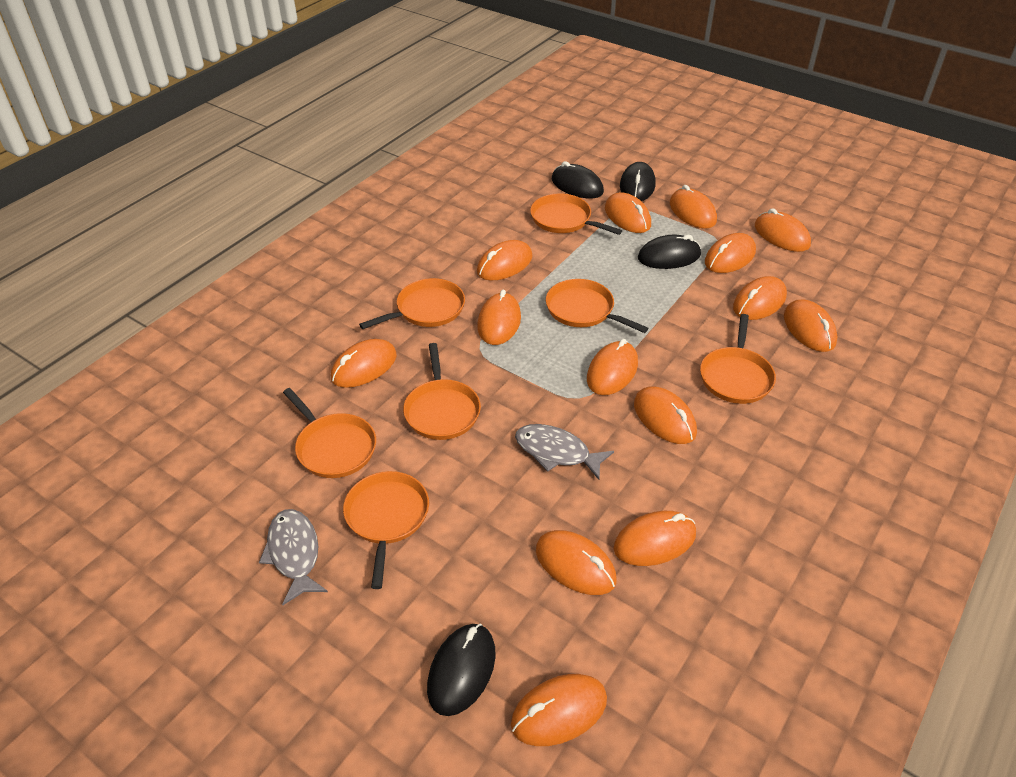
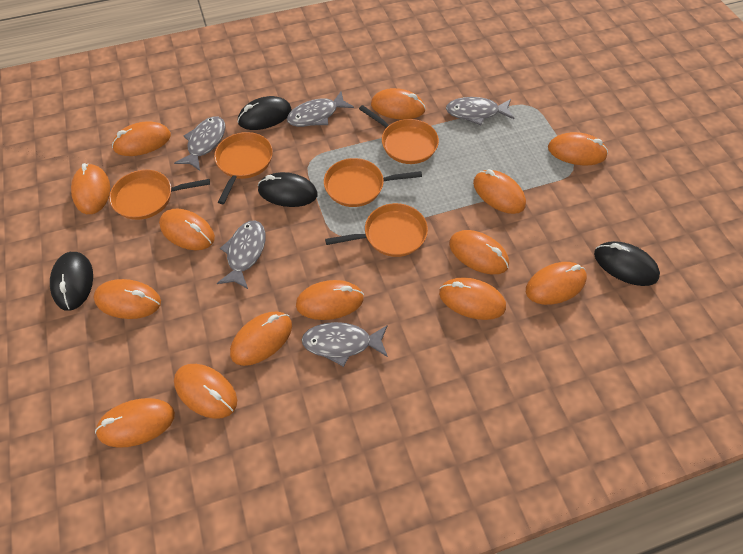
grey fish: [259,509,328,605] [515,424,614,480] = 2 -> [174,116,225,171] [217,220,265,289] [287,91,354,127] [302,322,388,367] [446,97,514,125] = 5
orange pan: [283,388,376,478] [343,471,429,589] [359,278,465,329] [403,343,481,440] [530,194,622,235] [546,279,649,333] [700,314,776,404] = 7 -> [109,170,210,220] [214,132,273,204] [324,158,422,207] [325,203,428,257] [359,105,439,164] = 5

